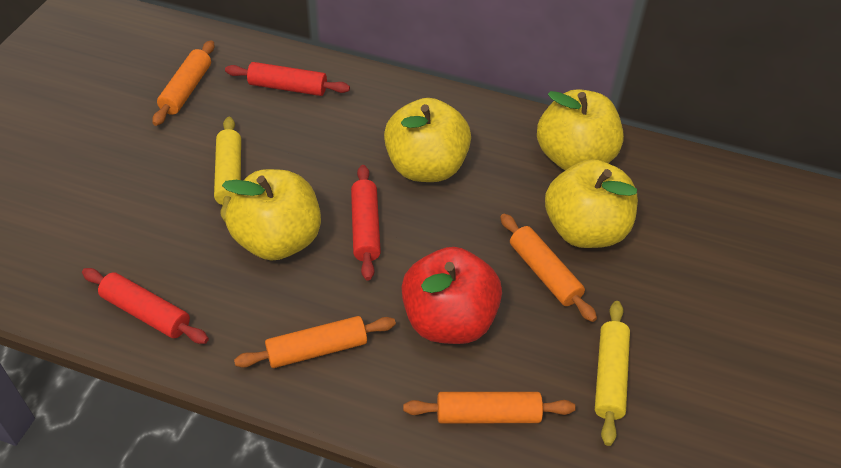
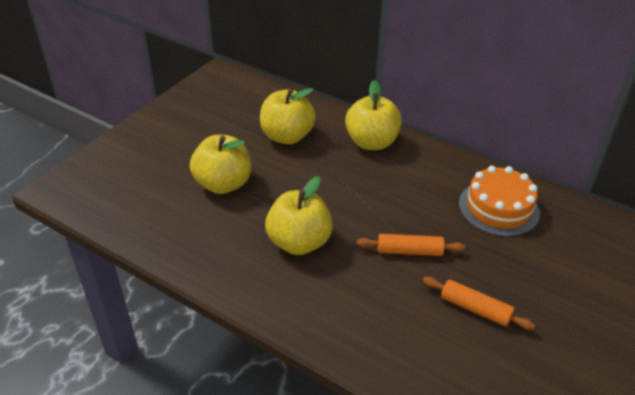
orange cake: none = 0 -> [459,166,540,237] = 1
orange rolling pin: [152,40,215,126] [234,316,396,368] [403,392,576,424] [500,214,597,322] = 4 -> [357,234,465,256] [423,277,535,330] = 2
red apple: [401,247,502,344] = 1 -> none = 0
red rolling pin: [82,268,209,344] [225,62,350,96] [351,165,381,281] = 3 -> none = 0
yellow rolling pin: [214,117,241,221] [595,301,630,446] = 2 -> none = 0

